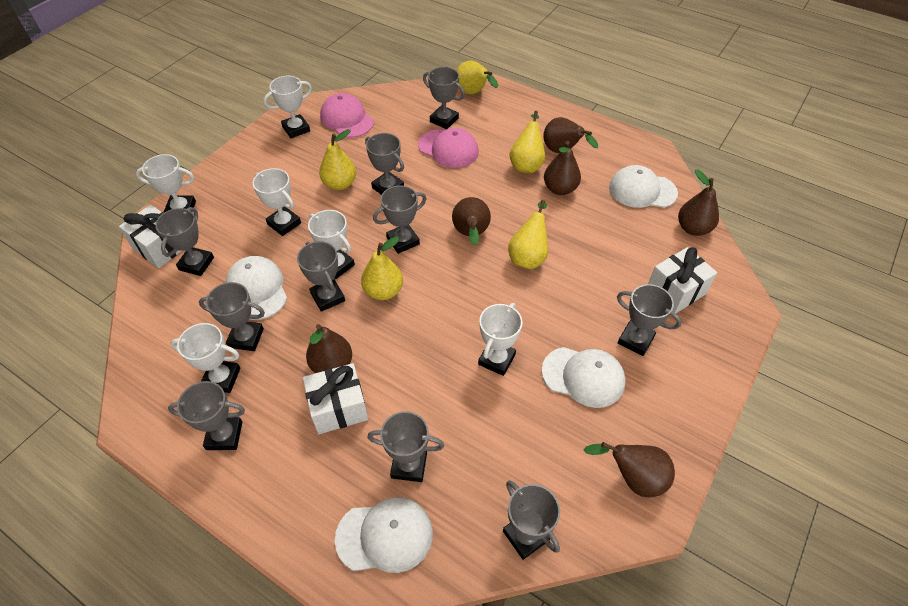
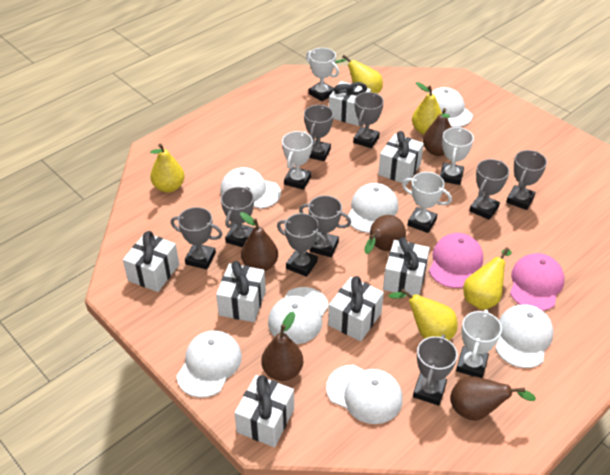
brown pear: [306,324,352,373] [452,197,491,246] [543,117,598,153] [544,141,581,195] [584,442,675,497] [678,169,719,236] = 6 -> [240,212,278,271] [261,312,303,381] [364,215,406,254] [423,108,452,156] [450,376,536,421] = 5
grey trophy: [155,207,214,276] [168,381,245,450] [199,282,265,351] [297,241,345,312] [365,133,404,195] [367,411,444,482] [373,185,427,254] [423,67,465,129] [503,480,560,560] [617,284,681,356] = 10 -> [171,207,223,269] [221,187,254,247] [277,213,327,277] [299,195,351,257] [304,105,334,161] [353,92,384,148] [413,334,458,406] [469,159,510,220] [506,150,547,210] = 9
white cap: [226,256,287,320] [335,497,433,573] [542,347,626,408] [609,165,678,208] = 4 -> [177,331,242,398] [220,167,281,209] [268,287,329,344] [326,365,403,424] [347,183,398,233] [429,87,473,127] [495,305,553,368] = 7
white gift: [119,205,182,268] [303,363,368,434] [648,247,717,313] = 3 -> [123,231,179,292] [216,261,266,322] [234,375,294,447] [328,276,384,341] [329,81,371,126] [378,131,424,185] [383,237,430,296] = 7
white trophy: [136,154,196,212] [170,323,240,393] [253,168,301,236] [264,76,312,138] [308,210,355,279] [478,303,522,376] = 6 -> [282,131,313,190] [306,48,339,102] [402,172,452,233] [440,127,474,185] [456,309,502,378] = 5

